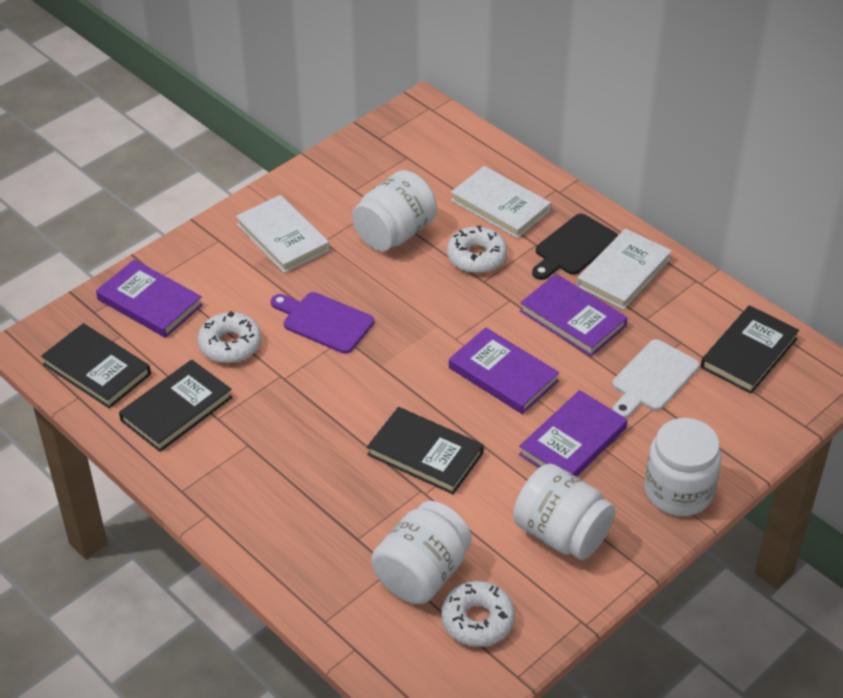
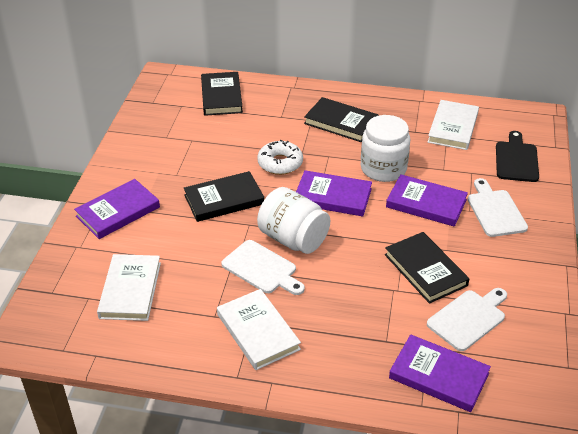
purple cutting board: [271,292,374,354] = 1 -> none = 0
white cutting board: [613,339,699,418] = 1 -> [221,240,305,295] [427,288,507,351] [468,178,528,237] = 3
white donut: [198,311,261,363] [441,581,515,647] [447,226,507,273] = 3 -> [257,140,303,175] = 1
white jar: [352,170,437,251] [371,501,472,604] [513,463,615,560] [644,418,722,516] = 4 -> [257,187,330,254] [361,115,410,182] = 2

